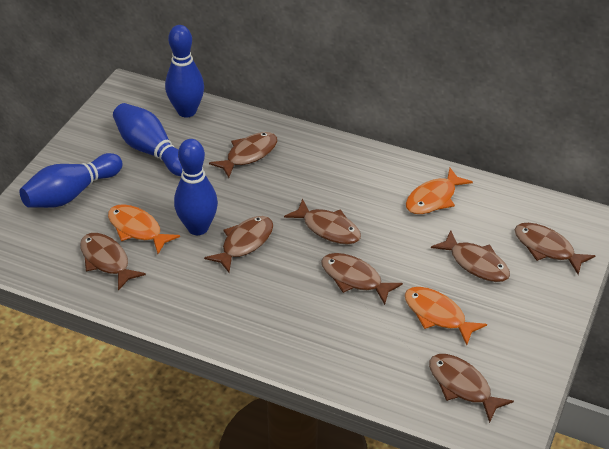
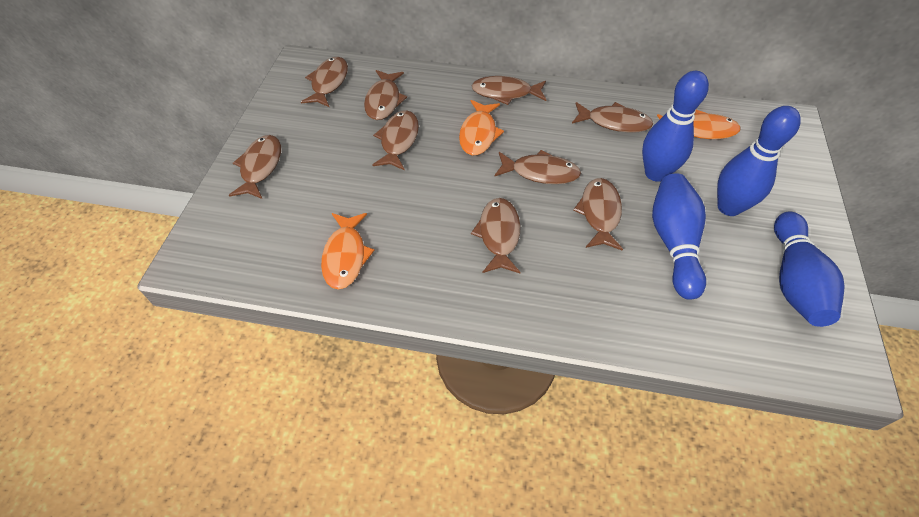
brown fish: [80,233,146,291] [204,216,273,273] [209,132,277,178] [284,199,361,245] [321,253,403,305] [429,354,514,423] [431,230,510,282] [515,223,595,275] = 8 -> [229,135,281,199] [301,57,348,107] [364,70,407,120] [373,110,419,170] [471,198,521,273] [472,76,546,105] [494,150,581,184] [572,102,653,133] [573,178,623,251] = 9

